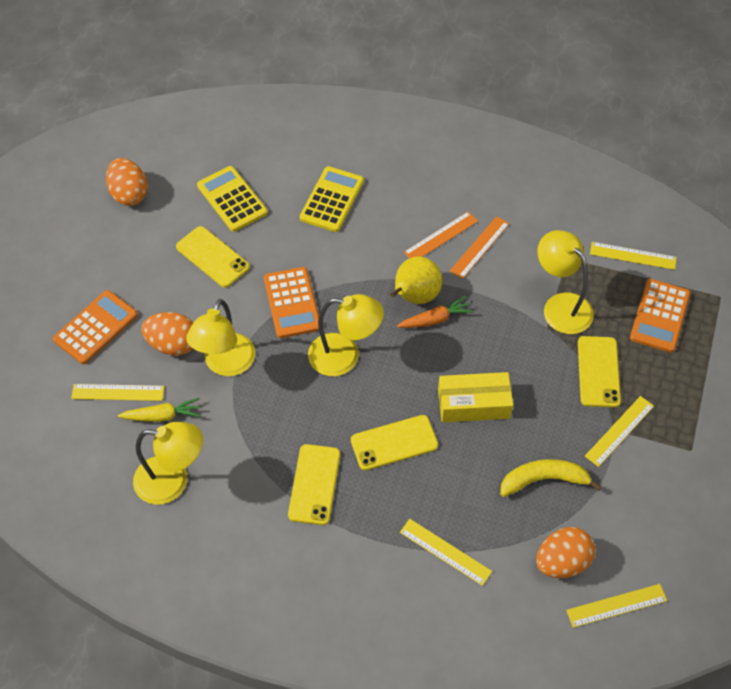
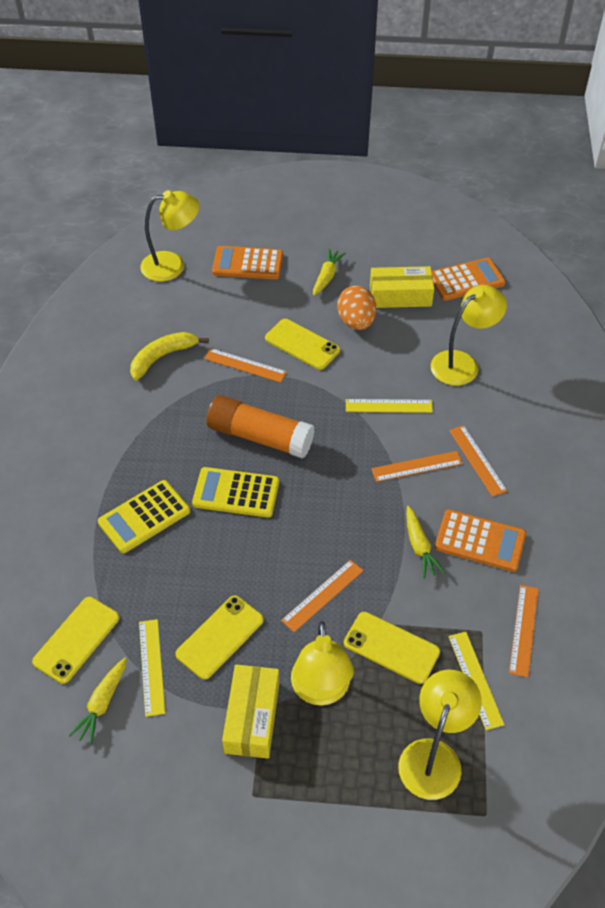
orange carrot: [397,296,474,328] = 1 -> none = 0
orange egg: [106,158,148,206] [141,312,193,356] [536,527,595,578] = 3 -> [337,285,376,330] = 1
orange glue stick: none = 0 -> [207,395,314,459] = 1
orange ruler: [404,211,478,258] [450,216,509,279] = 2 -> [204,348,287,383] [281,560,363,632] [371,451,463,482] [449,425,507,497] [509,585,539,677] = 5
yellow box: [438,372,513,422] = 1 -> [222,664,279,758] [370,266,434,308] = 2
yellow carrot: [118,398,201,422] = 1 -> [68,658,127,745] [313,248,346,296] [406,506,445,579] = 3
yellow pear: [390,256,442,304] = 1 -> none = 0
yellow ruler: [71,384,164,401] [400,519,492,586] [566,584,667,628] [585,396,654,467] [590,242,677,270] = 5 -> [139,619,165,717] [346,399,433,413] [448,632,504,730] = 3

